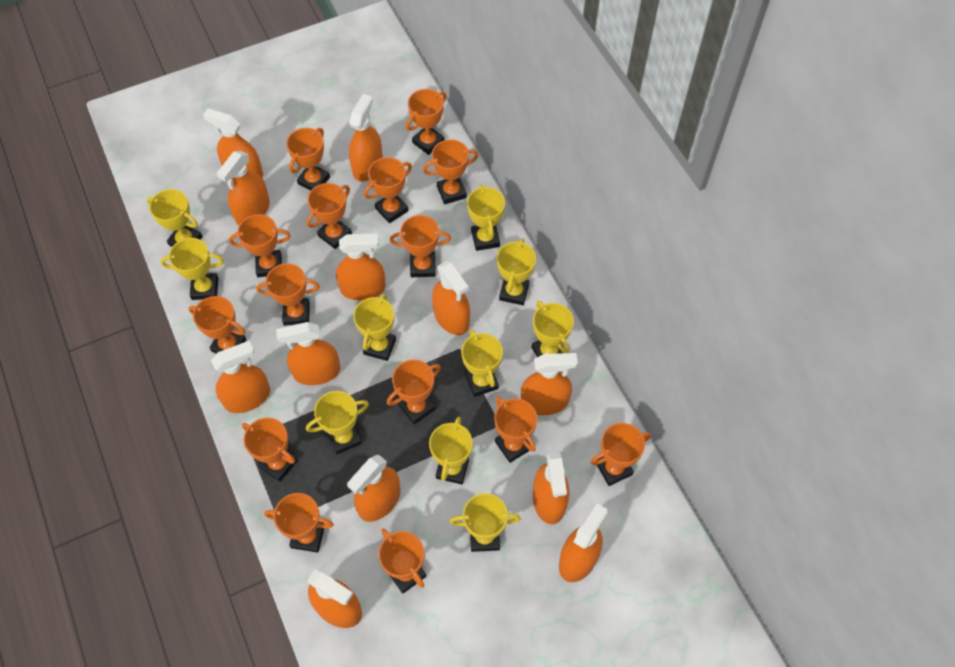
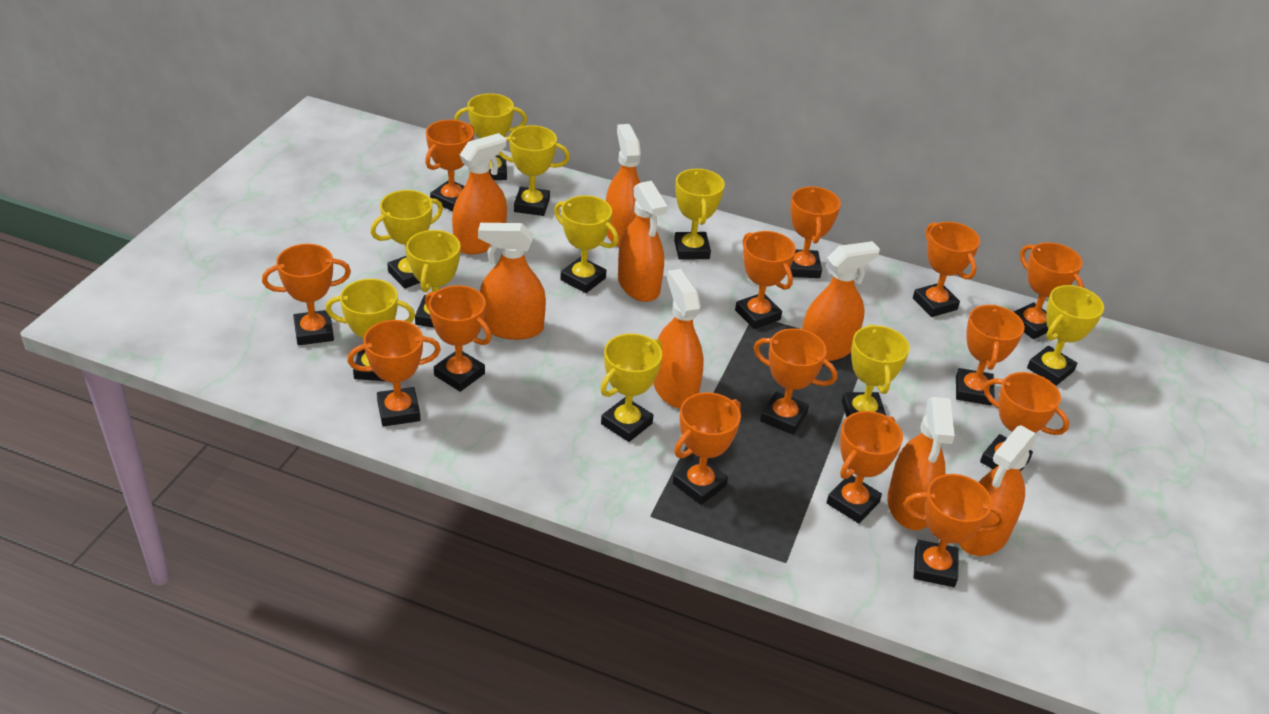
orange spray bottle: [203,108,263,180] [211,341,270,413] [217,151,270,225] [276,322,340,385] [308,569,362,628] [336,233,386,300] [347,455,400,522] [349,94,383,182] [432,261,470,335] [521,353,578,415] [533,452,569,524] [559,503,608,582] = 12 -> [452,133,507,254] [478,223,546,340] [606,124,641,247] [618,181,668,302] [653,269,704,409] [802,241,880,361] [887,397,955,530] [959,425,1037,556] = 8
orange trophy: [188,296,246,354] [229,214,291,277] [242,418,298,482] [256,263,320,326] [264,493,334,553] [286,128,330,190] [307,183,352,249] [364,157,412,223] [378,529,426,594] [387,360,441,424] [390,215,451,277] [406,89,446,155] [423,139,478,204] [494,397,537,463] [591,423,651,486] = 15 -> [262,244,351,345] [347,320,441,427] [425,120,474,211] [425,285,492,392] [673,392,741,505] [735,231,796,329] [753,328,837,435] [790,187,841,278] [827,411,903,523] [903,474,1006,587] [913,222,980,317] [956,304,1025,406] [980,372,1070,471] [1014,242,1084,339] = 14

